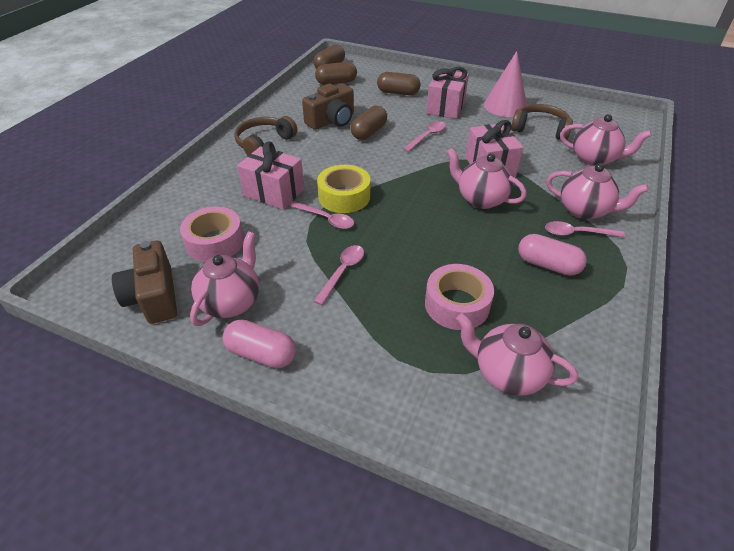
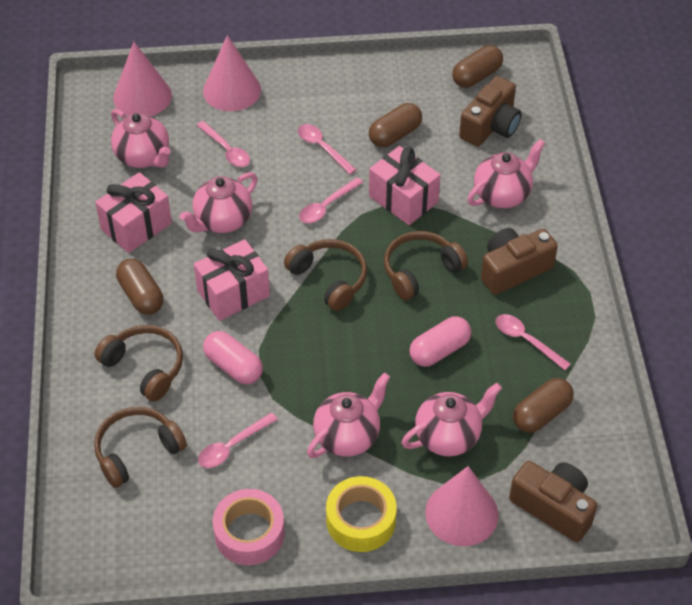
brown camera: [112,240,177,324] [302,83,354,130] = 2 -> [459,76,522,147] [481,228,558,295] [509,461,598,542] = 3
brown headphones: [234,116,297,155] [511,104,573,140] = 2 -> [94,407,187,488] [95,325,183,402] [284,239,367,311] [384,231,468,300] = 4
pink cone: [484,51,527,117] = 1 -> [113,42,172,116] [203,35,261,111] [425,466,498,546] = 3
pink spoon: [289,201,354,229] [313,245,364,305] [403,121,446,152] [545,221,625,237] = 4 -> [196,121,250,167] [198,413,278,468] [298,124,356,175] [299,177,363,223] [495,314,571,370] = 5
pink tape: [180,207,244,262] [425,264,494,330] = 2 -> [213,489,285,565] = 1

